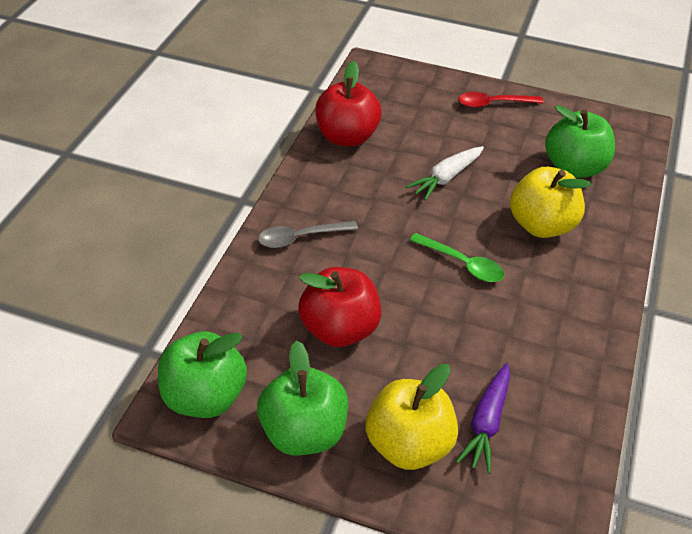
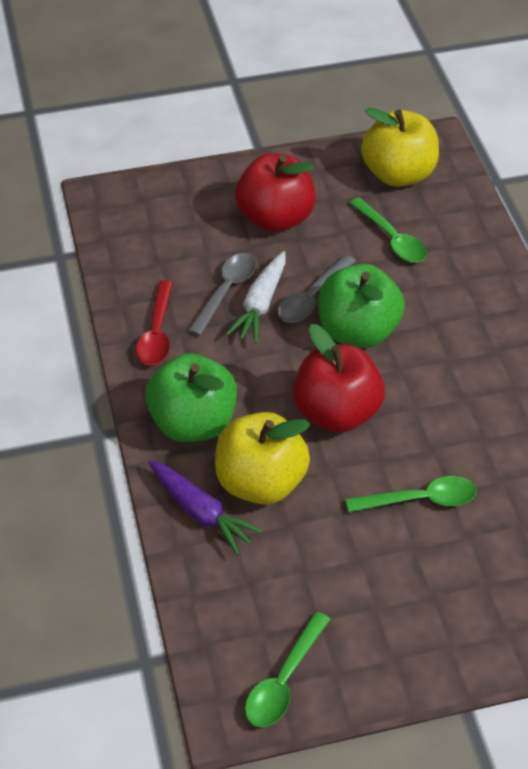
green apple: [158,332,247,418] [257,341,348,455] [545,105,615,178] = 3 -> [145,353,237,442] [318,264,405,348] = 2
green spoon: [410,233,505,282] = 1 -> [245,611,331,727] [346,476,477,512] [350,198,427,263] = 3
grey spoon: [258,221,358,248] = 1 -> [188,253,256,336] [278,255,356,323] = 2

